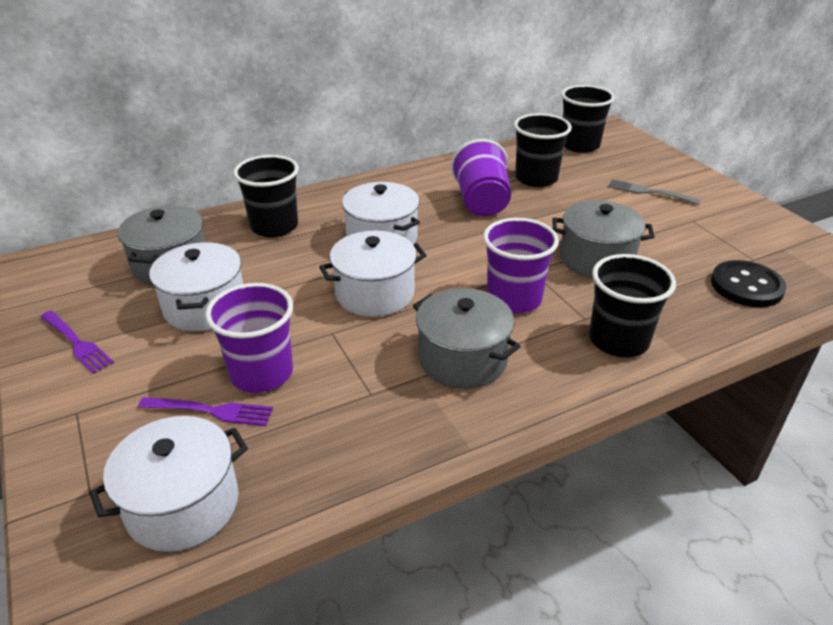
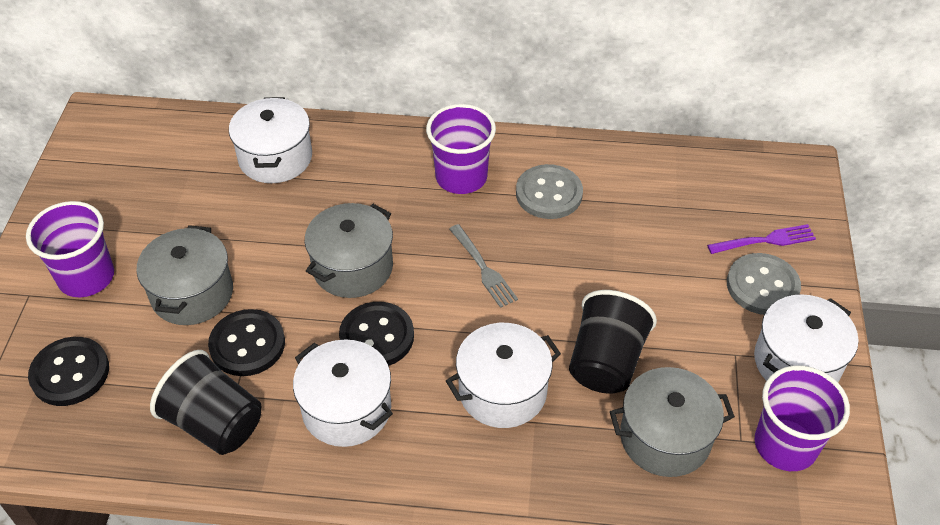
black button: [711,260,786,307] = 1 -> [28,337,109,406] [208,309,285,376] [339,302,414,366] = 3
black cup: [233,155,299,237] [514,113,572,187] [561,85,615,153] [589,254,676,357] = 4 -> [150,350,261,455] [569,290,657,394] = 2
grey button: none = 0 -> [516,164,583,219] [727,253,801,315] = 2
purple fork: [40,311,114,374] [138,397,273,426] = 2 -> [707,224,816,254] = 1

